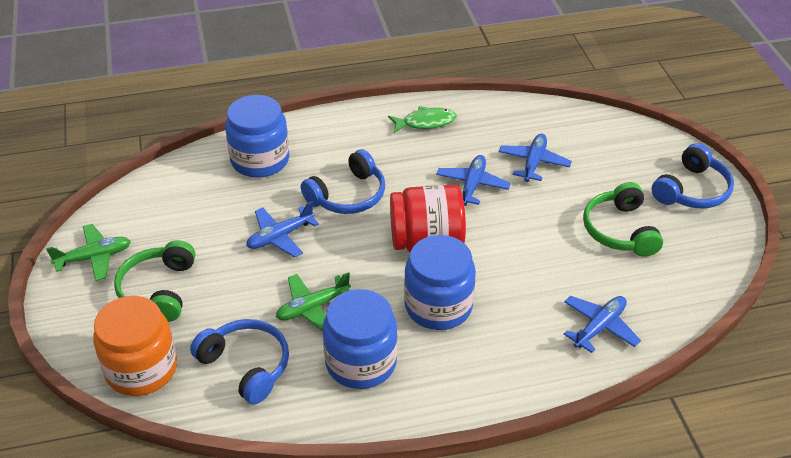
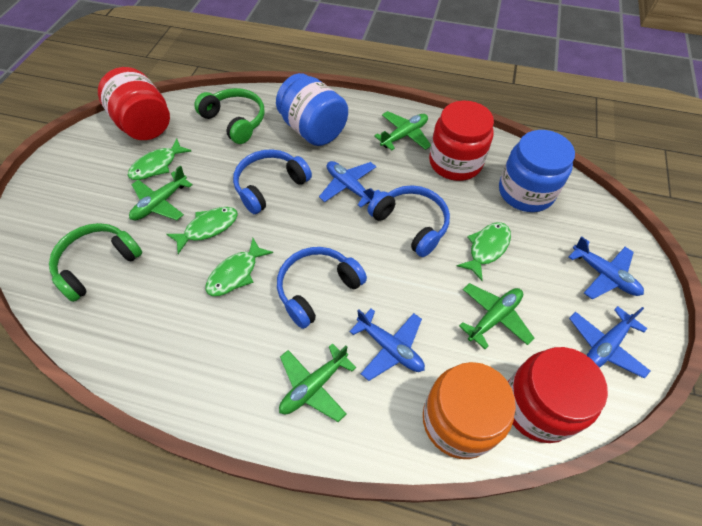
blue jar: [225,95,289,178] [322,289,398,389] [404,235,476,330] = 3 -> [276,73,348,146] [499,130,575,212] = 2
green fish: [388,106,457,133] = 1 -> [128,138,191,180] [167,207,238,254] [206,238,273,296] [457,222,511,281] = 4
green plane: [46,224,131,281] [276,272,351,331] = 2 -> [129,166,192,220] [279,343,356,422] [374,111,431,151] [459,283,534,349] = 4
red jar: [390,185,466,252] = 1 -> [98,67,170,140] [429,101,494,181] [508,347,608,443] = 3

